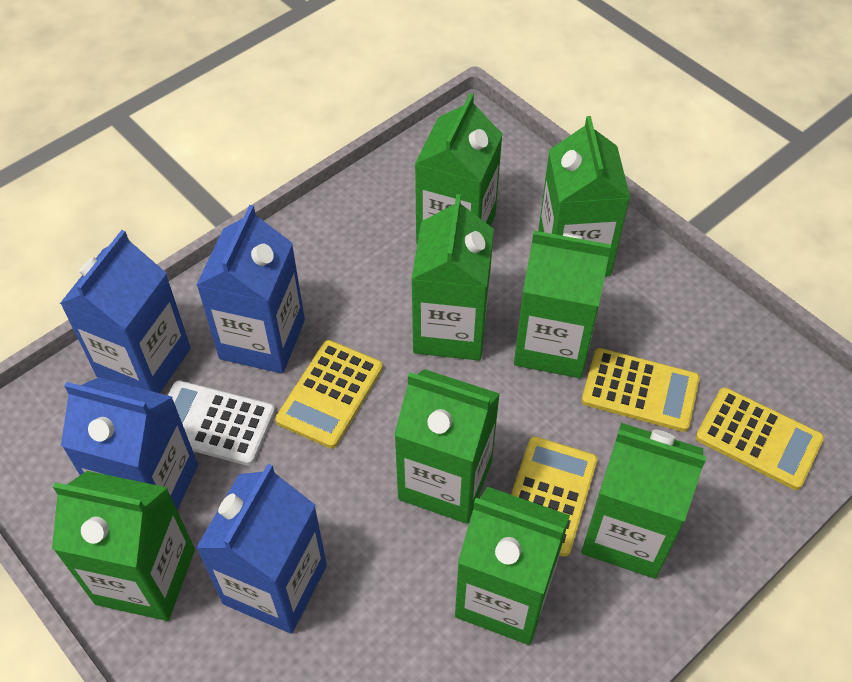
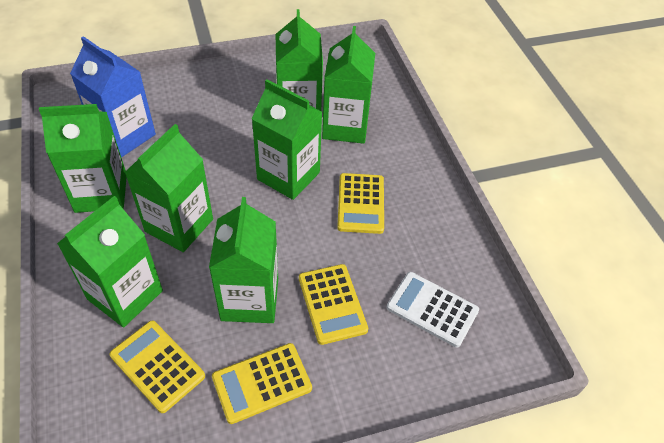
blue carton: [60,230,191,393] [61,377,198,510] [196,205,305,374] [196,464,327,634] = 4 -> [70,36,156,157] = 1
green carton: [52,471,195,621] [394,369,500,524] [411,194,494,360] [415,93,503,243] [455,487,570,645] [514,231,611,378] [538,116,630,276] [581,423,707,579] = 8 -> [39,104,126,213] [57,196,163,328] [125,124,213,252] [209,197,278,323] [251,80,322,200] [276,9,323,111] [322,26,375,144] = 7

